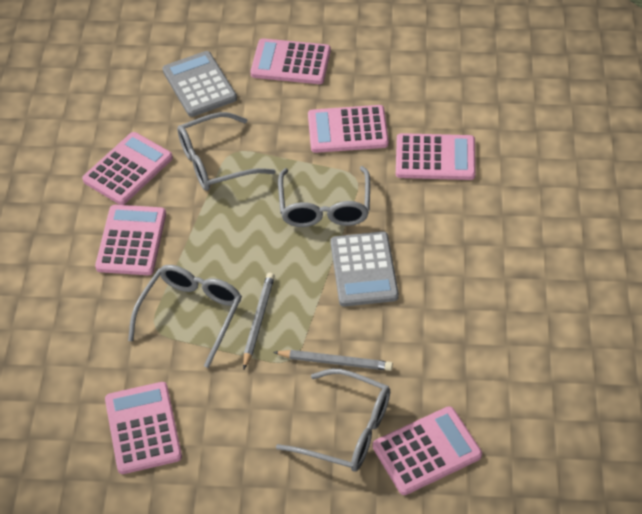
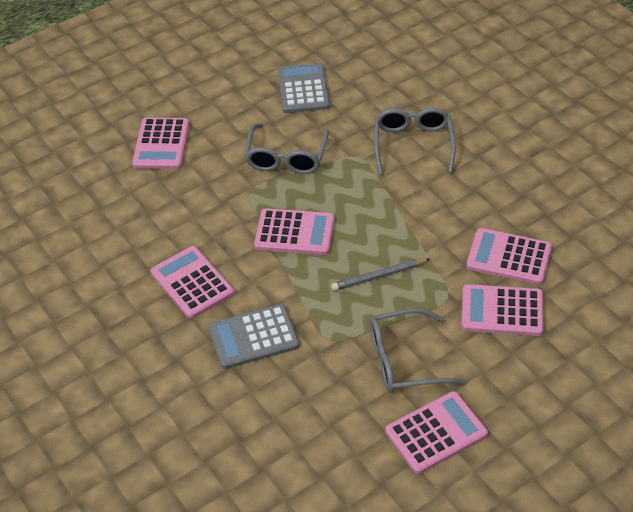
grey glasses: [128,265,242,368] [177,112,276,191] [276,369,390,472] [278,166,370,227] = 4 -> [244,124,329,174] [370,308,466,393] [374,108,456,174] = 3
grey pencil: [243,273,275,370] [273,350,393,371] = 2 -> [331,258,430,291] = 1
pink calculator: [82,132,173,205] [95,205,166,275] [105,382,182,474] [250,38,331,84] [308,105,389,153] [373,406,482,495] [396,133,476,180] = 7 -> [132,118,190,169] [151,246,234,319] [254,208,335,255] [385,391,488,474] [461,284,544,336] [466,228,552,285] = 6

